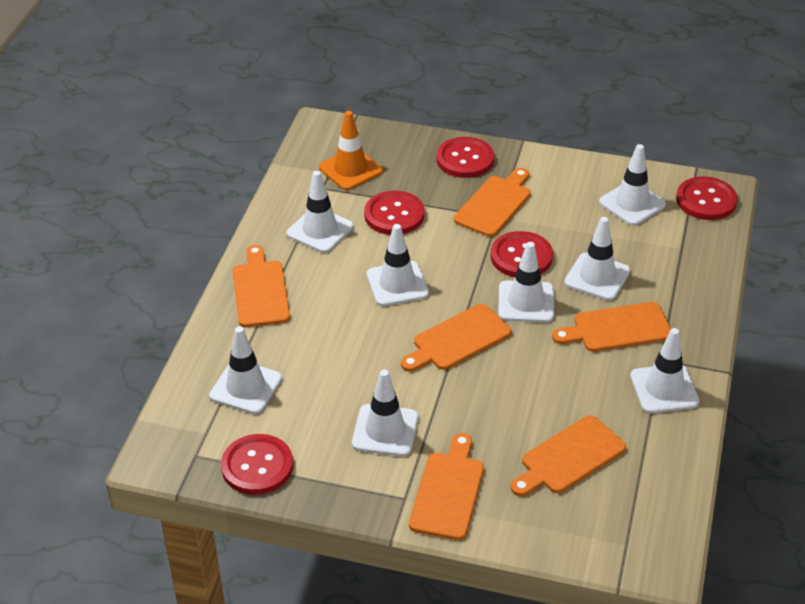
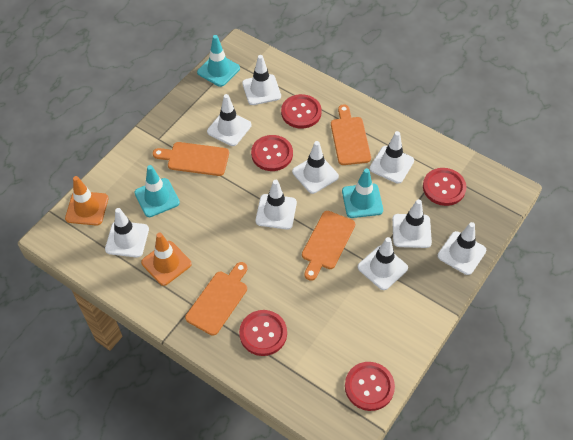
orange cutting board: [232,245,290,327] [401,304,511,372] [409,433,484,540] [454,168,531,237] [510,415,626,496] [552,302,671,352] = 6 -> [153,142,229,176] [185,262,248,336] [302,211,355,281] [331,105,371,165] = 4
orange traffic cone: [319,111,383,190] = 1 -> [65,176,108,225] [141,233,192,286] = 2
turquoise traffic cone: none = 0 -> [134,165,180,217] [197,35,240,87] [342,168,383,218] = 3
white traffic cone: [209,326,282,414] [287,171,353,253] [352,370,418,456] [366,224,429,306] [498,242,554,322] [564,217,630,301] [599,144,666,226] [630,328,700,413] = 8 -> [105,208,149,258] [207,94,252,146] [242,55,281,105] [255,180,297,230] [292,141,339,194] [357,237,408,290] [369,131,414,184] [392,199,432,248] [437,222,486,275] = 9

